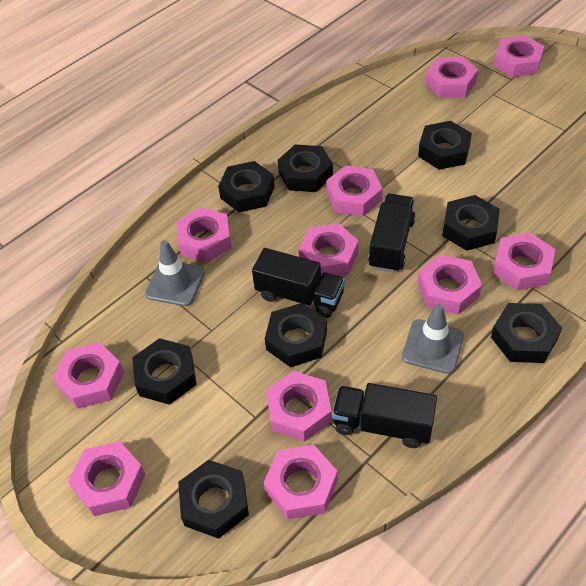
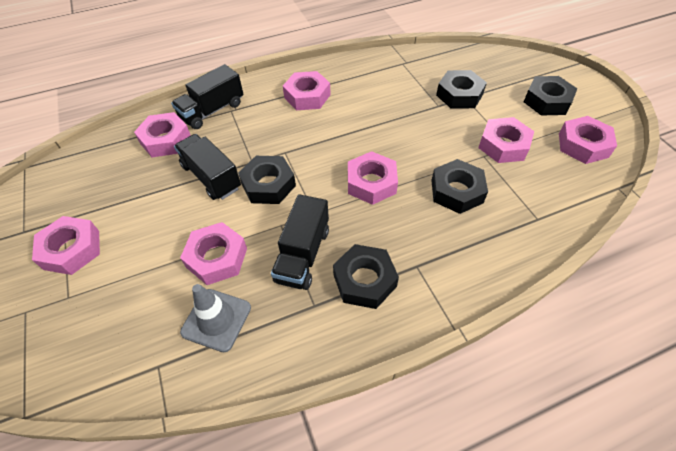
black nut: [132,338,197,405] [178,460,249,539] [218,161,275,212] [265,303,327,367] [278,144,333,192] [418,121,472,170] [442,195,500,251] [491,303,562,363] = 8 -> [238,156,296,204] [333,244,399,309] [431,159,488,214] [436,70,487,109] [524,76,577,116] = 5
grey traffic cone: [145,240,205,306] [402,304,464,374] = 2 -> [180,284,251,352] = 1
pink nut: [53,342,124,409] [68,441,146,516] [176,207,232,263] [264,445,338,519] [266,371,332,442] [299,223,359,276] [326,165,383,217] [418,254,482,315] [426,56,478,98] [493,232,555,291] [494,35,544,78] = 11 -> [32,216,100,275] [134,112,191,157] [180,222,247,285] [283,71,331,110] [348,151,398,205] [478,117,534,163] [559,116,617,164] = 7

